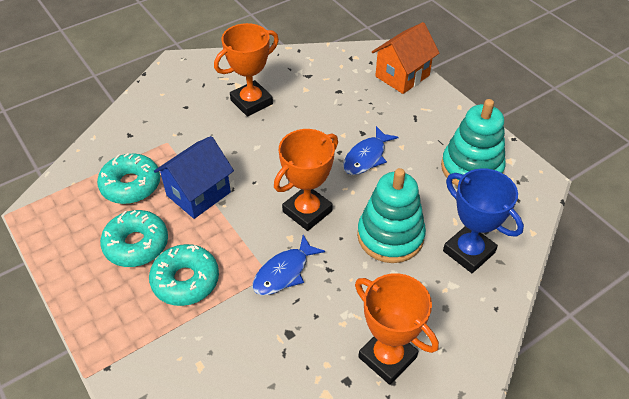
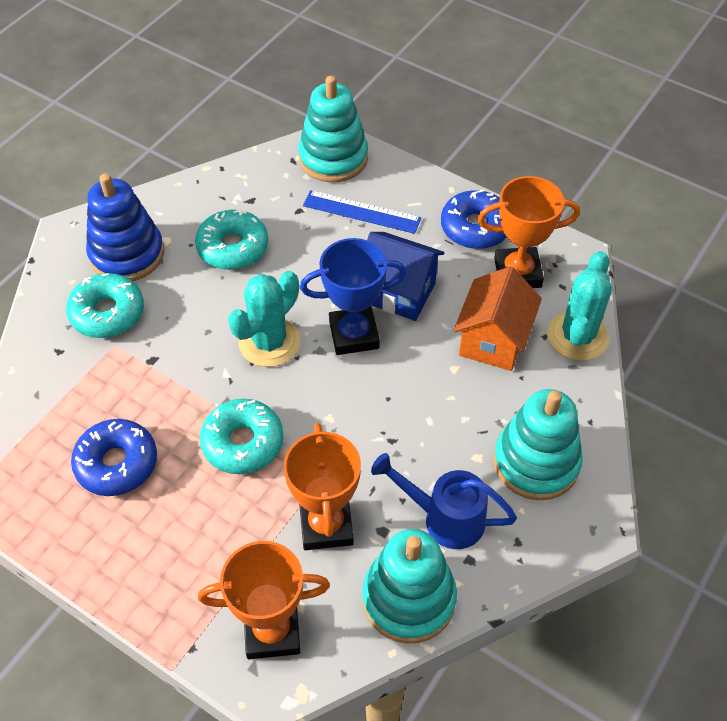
blue donut: none = 0 -> [71,419,157,496] [441,189,507,249] = 2
blue fish: [253,235,325,295] [343,126,398,175] = 2 -> none = 0
blue ruler: none = 0 -> [303,190,421,234] = 1
blue stacking toy: none = 0 -> [86,173,164,281] = 1
blue watering can: none = 0 -> [371,453,517,549] = 1
turquoise cactus: none = 0 -> [228,271,300,367] [547,251,612,361] = 2
turquoise stacking toy: [357,168,426,263] [441,99,506,186] = 2 -> [298,75,368,182] [362,529,457,643] [493,389,583,500] = 3

